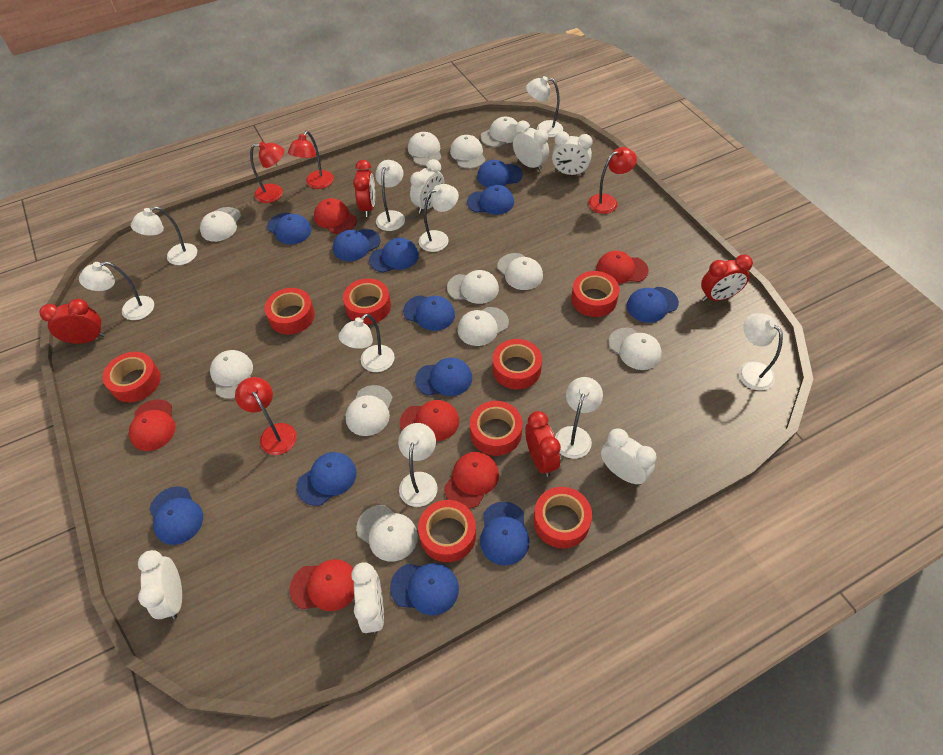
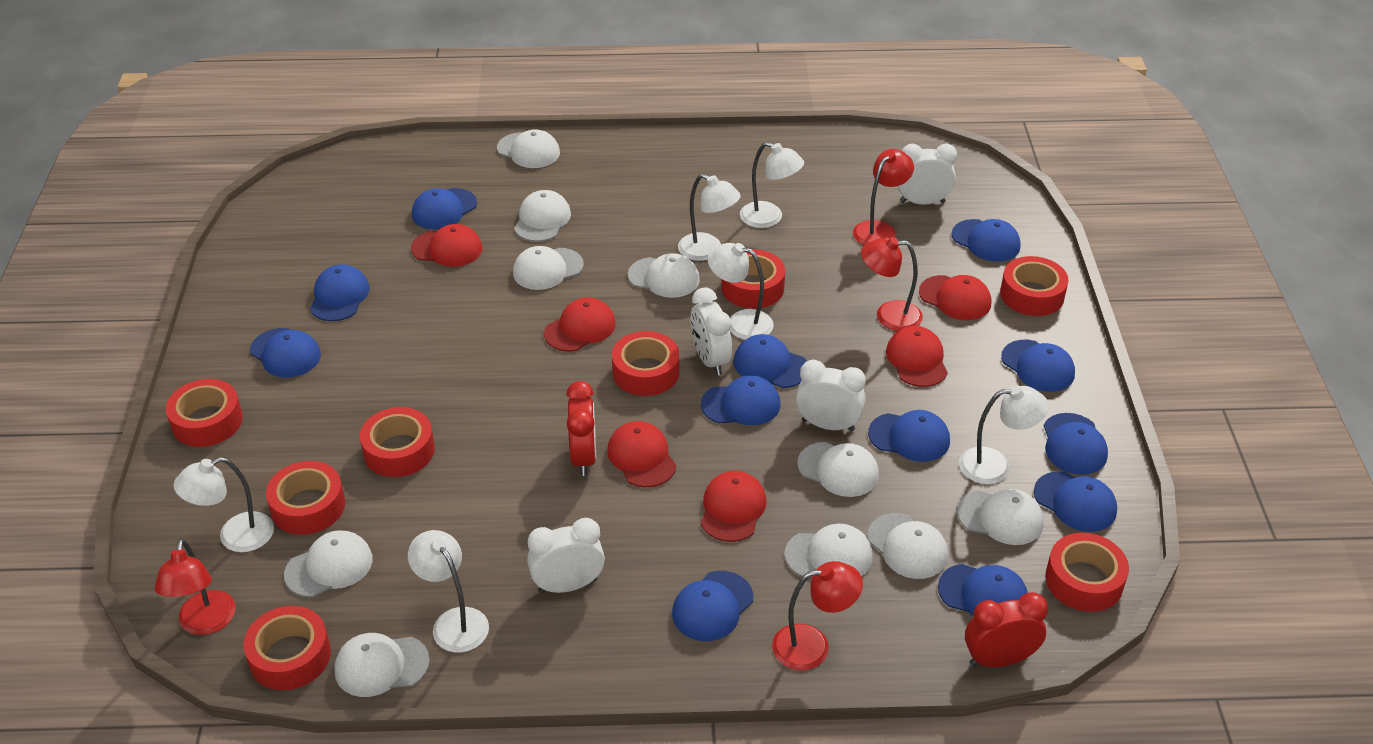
red clock: [39,299,105,344] [353,160,375,217] [525,411,561,477] [701,254,753,301] = 4 -> [566,381,596,476] [965,592,1048,667] = 2
white cap: [200,207,241,242] [210,350,253,399] [346,385,393,436] [356,505,418,561] [408,132,442,166] [447,270,499,304] [450,135,486,169] [458,307,509,346] [481,117,519,147] [497,253,543,290] [608,328,662,370] = 11 -> [284,530,373,597] [334,633,430,697] [497,129,560,168] [513,246,584,290] [514,190,571,242] [628,253,700,298] [784,524,873,577] [797,442,879,497] [867,513,948,579] [957,489,1044,545] = 10
white clock: [138,550,182,619] [351,562,384,633] [410,159,444,214] [513,120,549,171] [552,131,593,175] [601,428,656,485] = 6 -> [527,518,605,593] [690,287,732,376] [796,360,866,431] [898,144,957,205] = 4
white lamp: [79,261,154,320] [131,206,197,265] [339,314,395,372] [375,160,405,231] [398,423,437,507] [419,184,459,252] [526,76,563,137] [555,377,603,459] [739,313,783,391] = 9 -> [174,457,274,552] [408,530,489,653] [678,174,741,261] [708,243,774,340] [740,142,804,228] [959,385,1049,484] = 6

